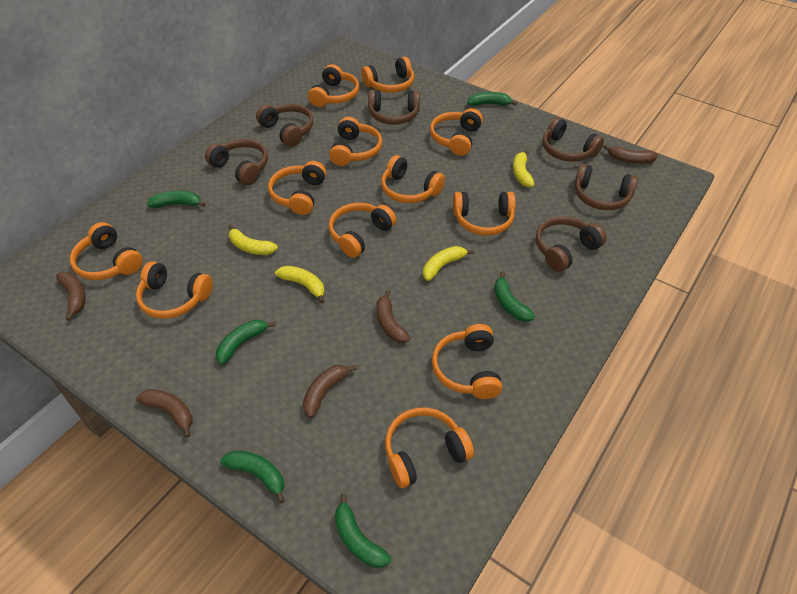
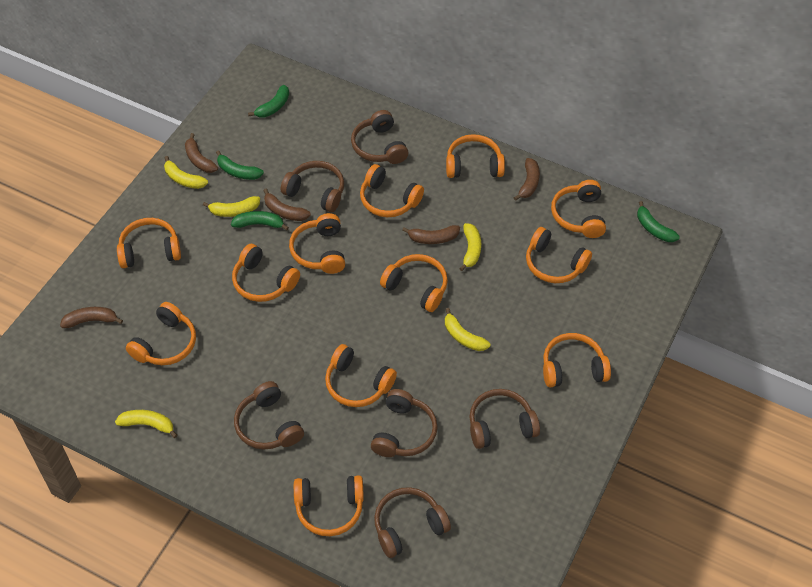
green banana: [147,191,205,208] [216,320,276,365] [221,451,285,503] [335,493,391,568] [467,92,517,106] [494,272,535,322] = 6 -> [216,150,264,180] [231,211,289,230] [248,85,289,118] [637,201,680,242] = 4
yellow banana: [229,224,278,255] [275,266,325,303] [423,246,474,281] [513,150,535,187] = 4 -> [115,410,178,438] [164,156,208,189] [203,196,260,217] [445,308,490,351] [459,223,481,271] = 5

